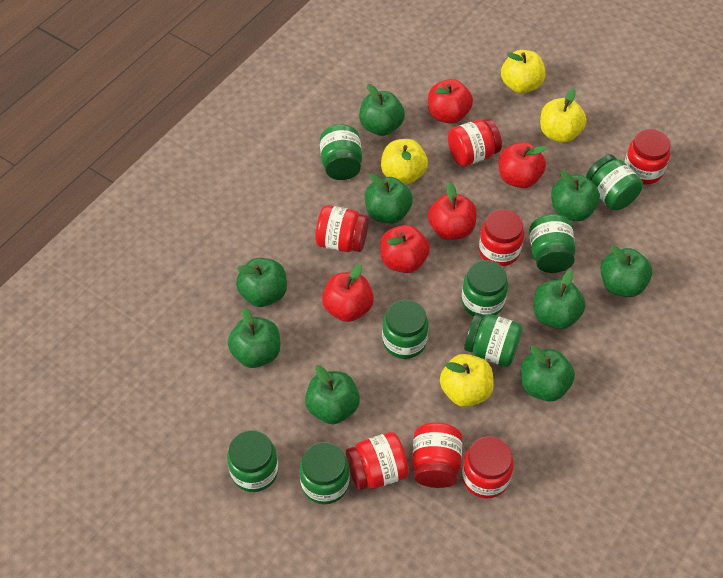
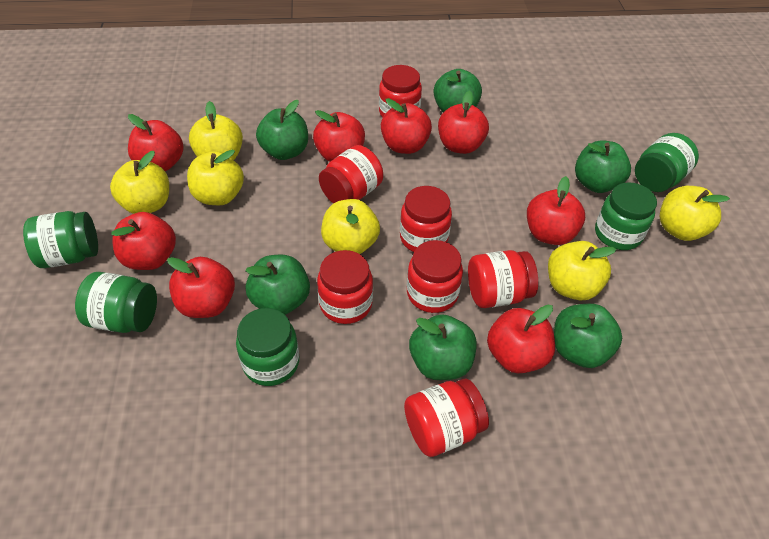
green apple: [228,308,280,368] [236,258,287,307] [305,365,360,424] [359,84,405,136] [365,174,413,224] [521,346,575,401] [534,270,586,329] [551,171,600,221] [601,246,652,297] = 9 -> [245,255,310,315] [256,100,308,160] [409,314,476,380] [434,69,482,112] [554,304,622,368] [575,140,631,193] = 6
green jar: [227,430,278,492] [299,442,350,504] [320,124,362,180] [382,300,429,359] [462,260,508,316] [464,313,523,367] [529,214,576,273] [586,154,643,210] = 8 -> [23,211,98,268] [75,272,157,333] [236,308,299,386] [595,182,657,250] [635,133,699,192] = 5
red apple: [322,264,374,322] [380,225,430,273] [428,79,473,124] [428,183,477,240] [499,142,546,188] = 5 -> [111,212,176,270] [128,114,184,171] [167,257,235,318] [313,110,365,162] [381,98,432,154] [438,91,489,154] [487,305,555,373] [527,176,585,245] = 8
yellow apple: [381,139,428,185] [440,354,494,407] [501,50,545,94] [540,88,587,143] = 4 -> [110,151,169,214] [187,150,244,205] [189,101,243,160] [321,199,380,254] [548,241,616,300] [660,186,730,241] = 6

